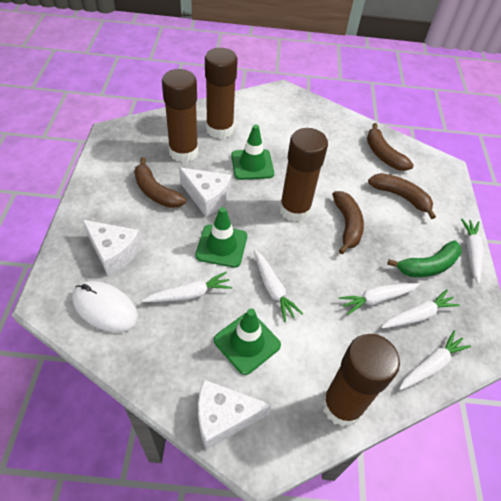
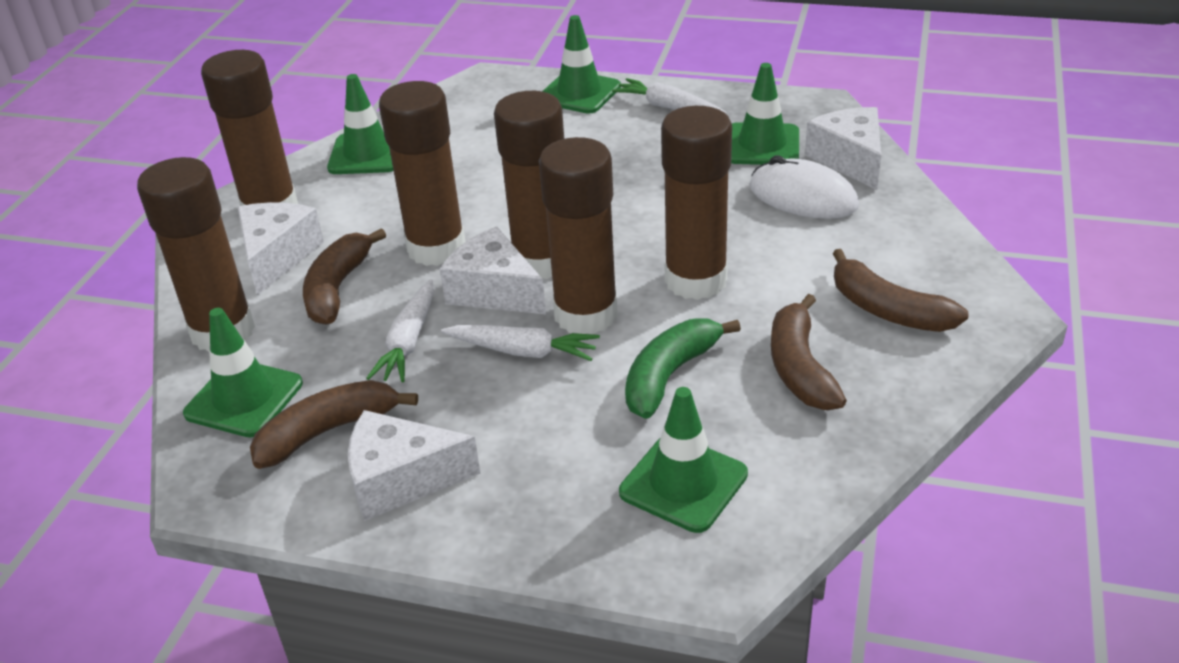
brown glue stick: [162,69,198,162] [205,48,237,139] [279,128,328,222] [322,334,400,427] = 4 -> [137,157,255,352] [201,50,298,206] [379,81,465,266] [494,91,564,279] [539,137,618,335] [661,106,732,300] = 6
green traffic cone: [195,207,247,268] [214,309,281,375] [231,124,274,180] = 3 -> [183,308,303,437] [327,74,394,174] [543,15,621,114] [619,387,748,533] [731,63,799,165] = 5
white carrot: [142,272,232,302] [254,250,303,322] [339,283,420,315] [381,289,460,328] [399,330,471,390] [461,219,484,284] = 6 -> [366,279,434,383] [441,325,600,361] [612,78,727,114] = 3
white cheese: [82,220,142,276] [179,167,231,217] [198,380,272,450] = 3 -> [238,202,324,295] [348,410,481,521] [440,227,546,314] [805,107,881,190] = 4

